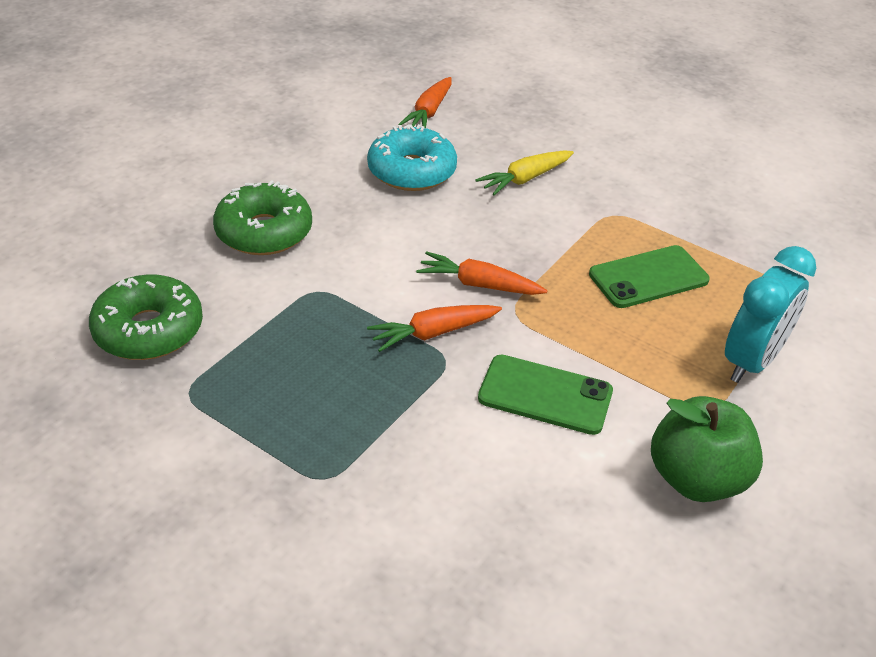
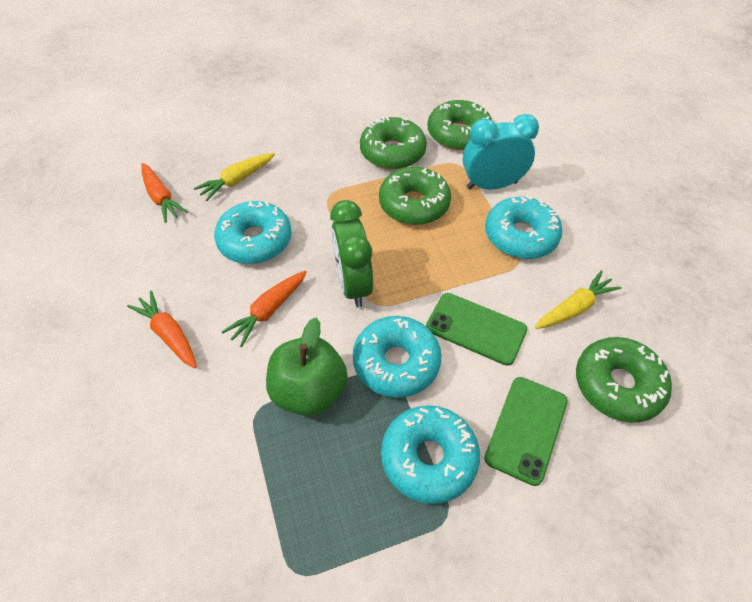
green clock: none = 0 -> [330,200,373,307] = 1
green donut: [89,274,203,360] [213,180,312,255] = 2 -> [360,116,427,170] [379,167,451,225] [428,100,492,150] [576,337,672,423] = 4
turquoise donut: [367,124,457,191] = 1 -> [214,201,292,264] [353,316,442,398] [381,405,480,504] [485,196,562,259] = 4
yellow carrot: [475,150,574,195] = 1 -> [194,153,275,201] [535,270,622,329] = 2

